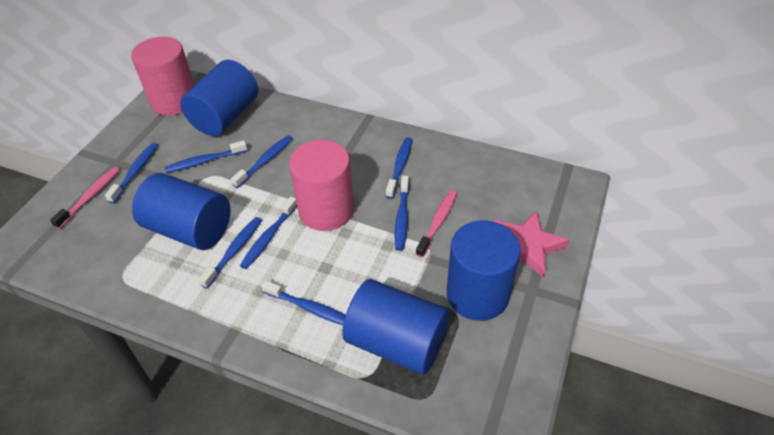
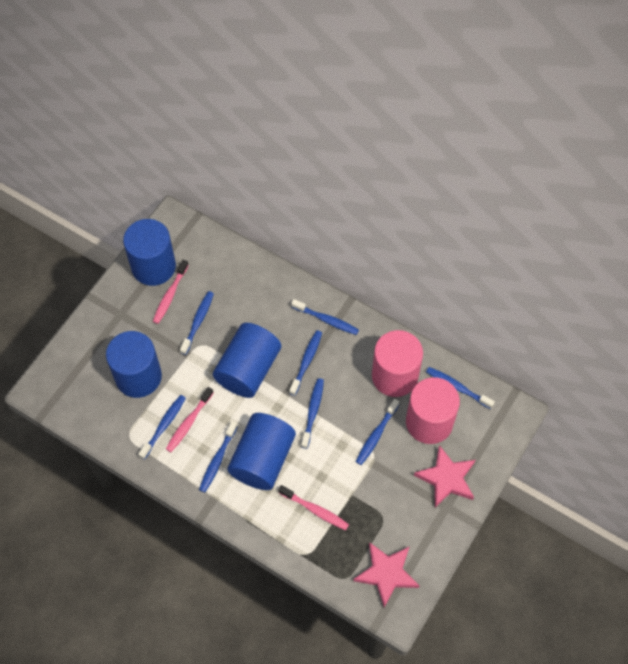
pink star: [493,210,569,278] = 1 -> [353,542,420,608] [414,445,476,508] = 2
pink toothbrush: [50,167,120,229] [416,190,457,258] = 2 -> [153,260,189,324] [166,387,214,452] [278,485,349,530] = 3

